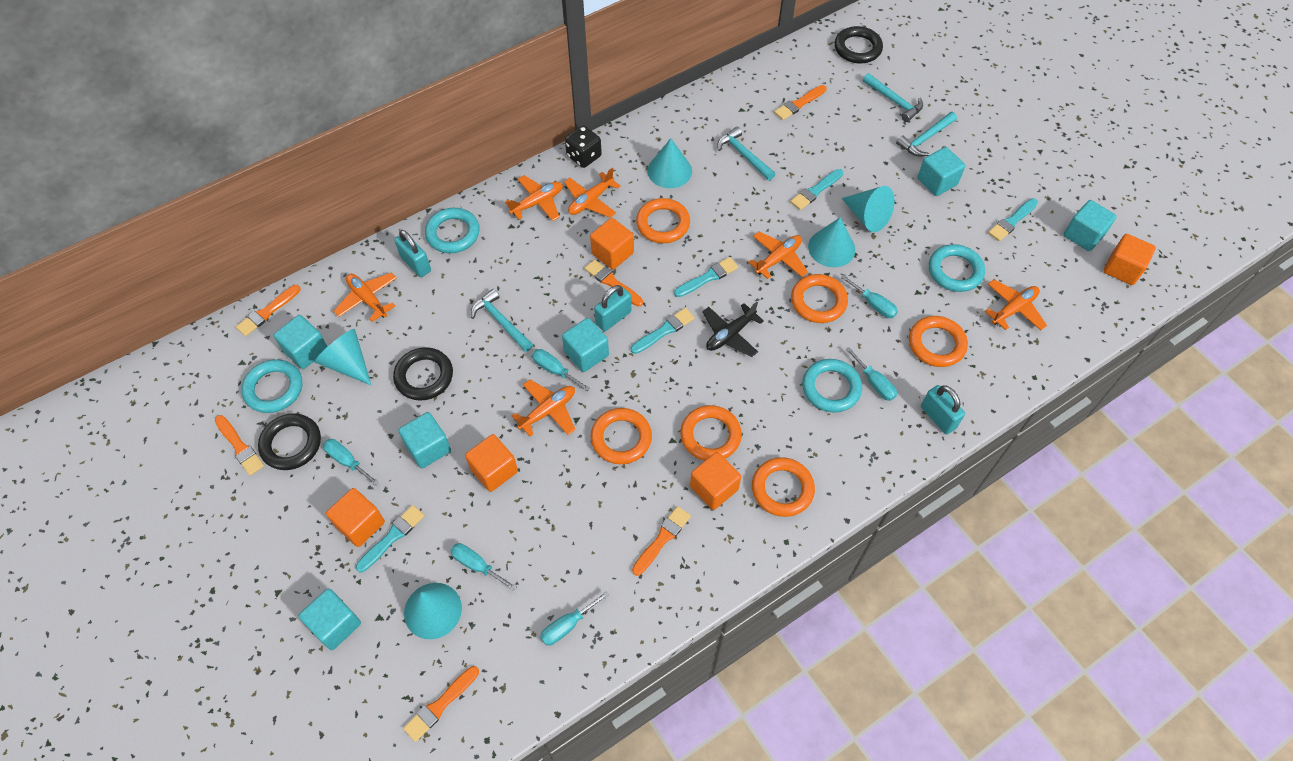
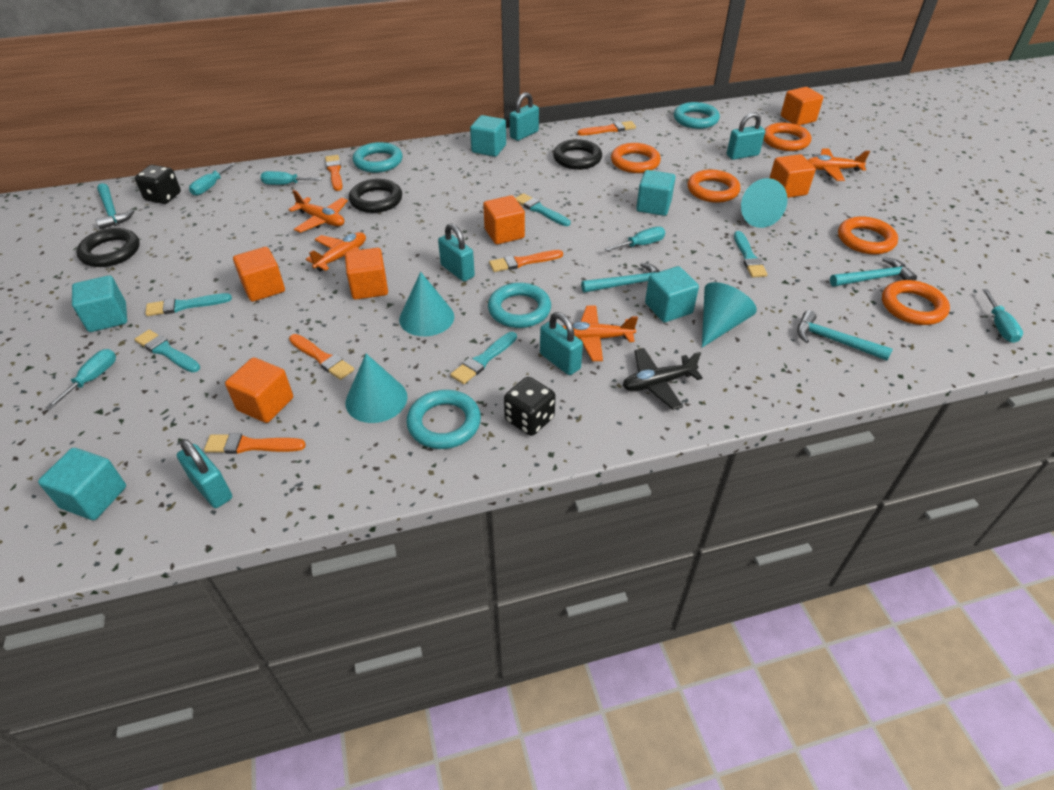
black dice: [565,125,602,168] = 1 -> [135,165,181,204] [504,377,556,436] = 2
orange brush: [215,415,264,476] [236,285,301,336] [403,666,479,742] [585,259,643,306] [632,506,691,576] [774,85,827,120] = 6 -> [204,433,306,454] [289,334,354,380] [325,155,342,191] [489,250,563,272] [577,121,636,135] = 5
orange cube: [326,488,385,547] [465,434,518,492] [590,218,634,270] [690,452,741,510] [1103,234,1156,285] = 5 -> [225,357,293,423] [233,247,285,302] [345,248,388,300] [483,195,525,244] [770,154,816,198] [781,87,823,126] = 6
orange plane: [334,272,396,322] [505,175,563,221] [512,380,575,437] [564,168,621,218] [748,232,808,279] [984,280,1047,330] = 6 -> [288,190,348,233] [306,232,366,272] [562,306,638,361] [808,148,870,181] = 4
orange ring: [591,408,652,464] [636,198,690,243] [680,405,742,461] [752,457,815,517] [791,274,848,323] [909,316,968,367] = 6 -> [611,143,661,173] [688,169,740,203] [763,123,811,151] [838,216,898,254] [882,280,950,325] = 5
turquoise cone: [315,329,371,385] [404,583,462,639] [647,138,692,188] [808,217,855,267] [842,186,895,232] = 5 -> [345,354,407,423] [399,272,454,336] [702,282,757,347] [741,178,787,228] = 4
turquoise cube: [274,315,328,369] [298,588,361,650] [398,412,451,469] [562,318,609,372] [917,147,966,196] [1064,200,1117,251] = 6 -> [38,448,126,520] [72,276,127,332] [470,115,506,157] [636,170,676,216] [645,266,699,322] = 5
turquoise padlock: [394,230,431,277] [594,285,631,332] [921,385,965,434] = 3 -> [177,439,232,508] [438,223,475,281] [510,92,539,141] [540,312,583,375] [727,112,765,160] = 5
turquoise screwdriver: [323,439,380,486] [451,543,517,591] [532,349,590,391] [540,591,609,645] [841,275,898,318] [845,347,897,401] = 6 -> [46,349,116,409] [189,163,236,196] [261,171,323,185] [605,227,665,251] [983,289,1023,343] = 5

